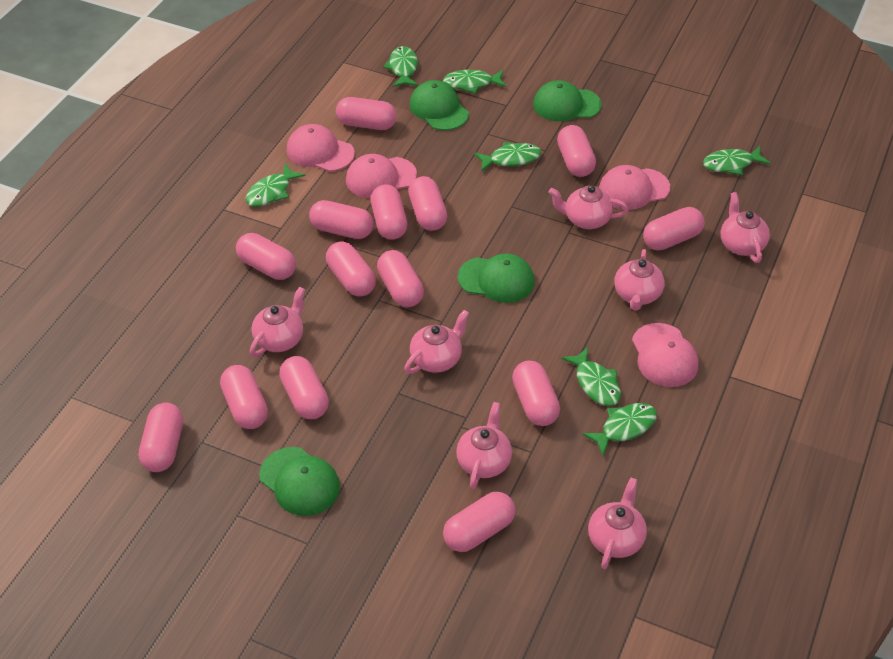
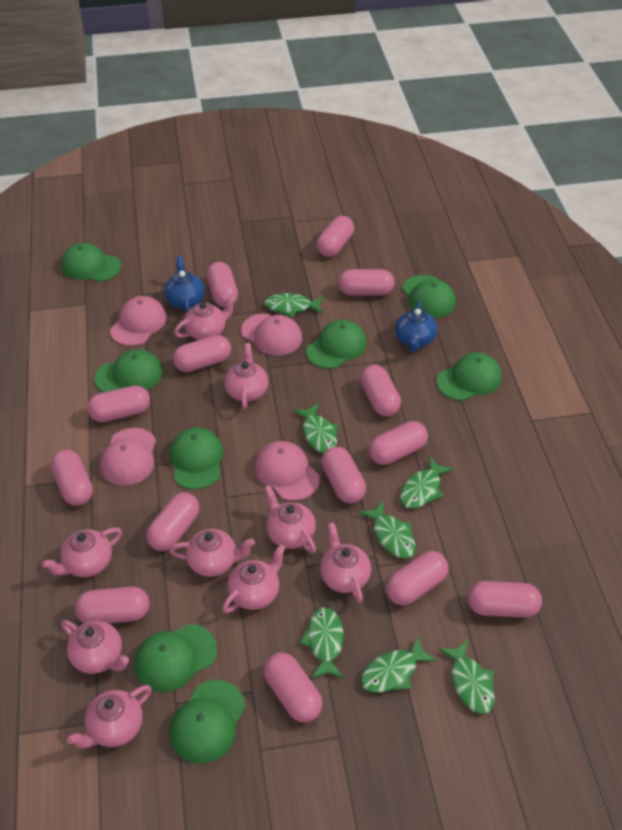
blue teapot: none = 0 -> [164,256,204,313] [395,301,437,352] = 2
green cap: [259,447,340,516] [409,80,469,131] [458,254,535,303] [533,80,601,122] = 4 -> [61,243,121,282] [95,349,163,392] [135,624,217,692] [170,428,223,489] [170,680,245,763] [306,319,367,369] [402,275,456,318] [437,352,502,401] = 8
pink teapot: [250,287,305,357] [404,310,469,374] [456,402,512,489] [549,185,629,229] [588,477,647,569] [614,249,664,311] [721,192,770,263] = 7 -> [42,527,122,577] [61,620,129,674] [67,685,152,749] [169,529,255,577] [174,295,236,340] [222,544,286,613] [225,343,268,409] [264,485,316,554] [320,522,371,603] = 9

